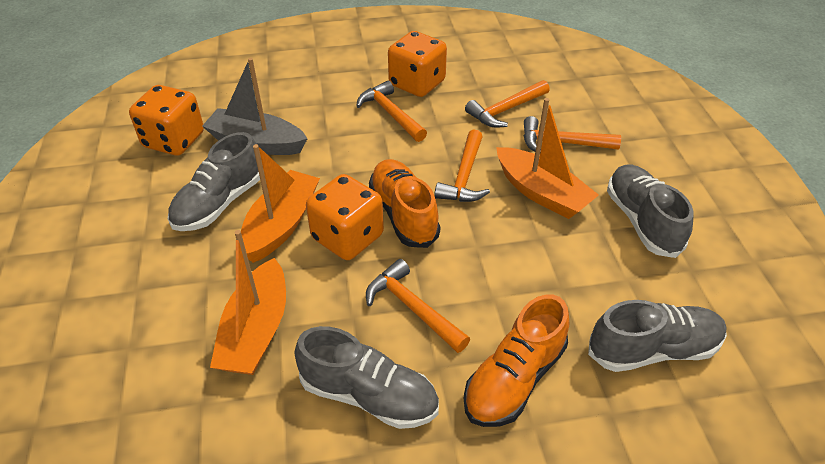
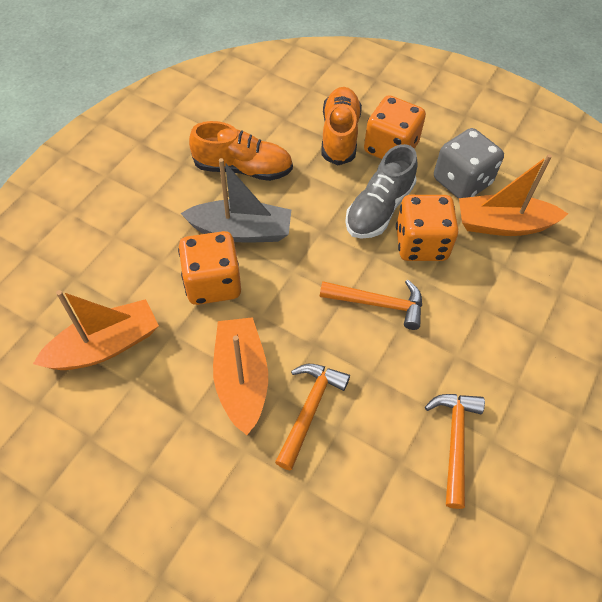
grey dice: none = 0 -> [434,128,504,199] = 1
grey shoe: [168,132,260,231] [294,326,439,429] [588,300,727,372] [607,165,694,258] = 4 -> [345,144,418,239] = 1
orange hammer: [356,81,427,142] [366,259,470,353] [434,129,490,202] [465,80,550,128] [524,116,621,152] = 5 -> [275,364,350,471] [320,280,422,330] [425,394,485,509] = 3

